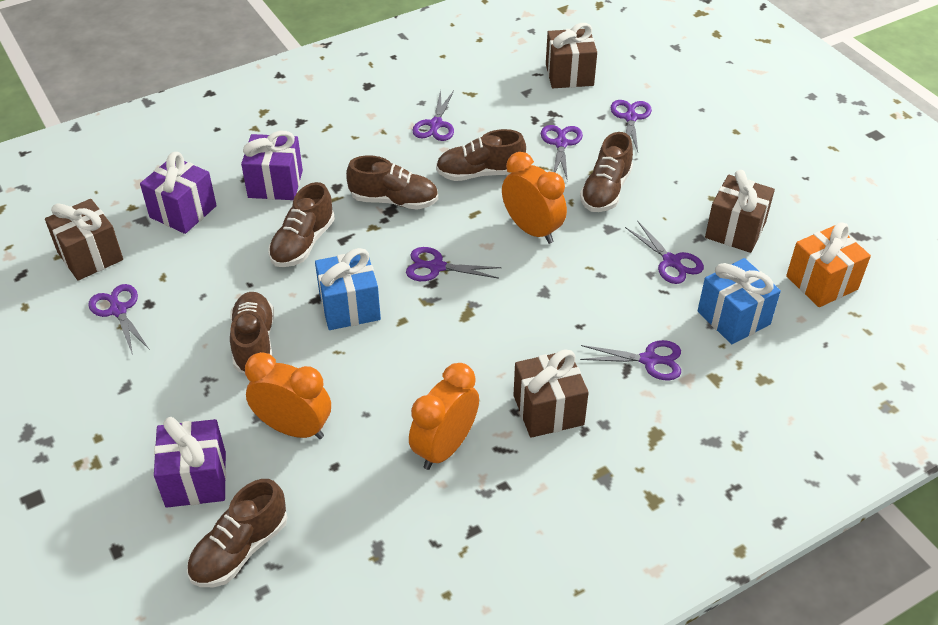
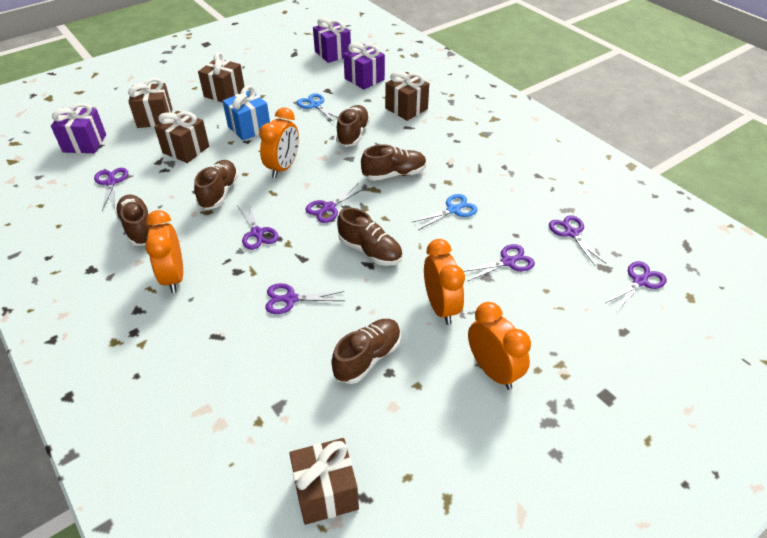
blue gift: [315,248,381,330] [697,258,781,344] = 2 -> [223,85,270,141] = 1
blue scissors: none = 0 -> [297,93,338,123] [413,194,478,230] = 2
brown gift: [45,199,123,281] [514,349,589,438] [546,23,597,88] [705,170,775,253] = 4 -> [128,78,172,128] [155,111,209,163] [198,52,245,102] [289,438,359,525] [385,71,429,121] = 5
orange clock: [245,352,331,439] [409,363,479,470] [502,152,567,244] = 3 -> [145,210,183,293] [259,107,299,178] [424,239,465,325] [468,302,531,390] = 4
orange gift: [786,222,871,307] = 1 -> none = 0

